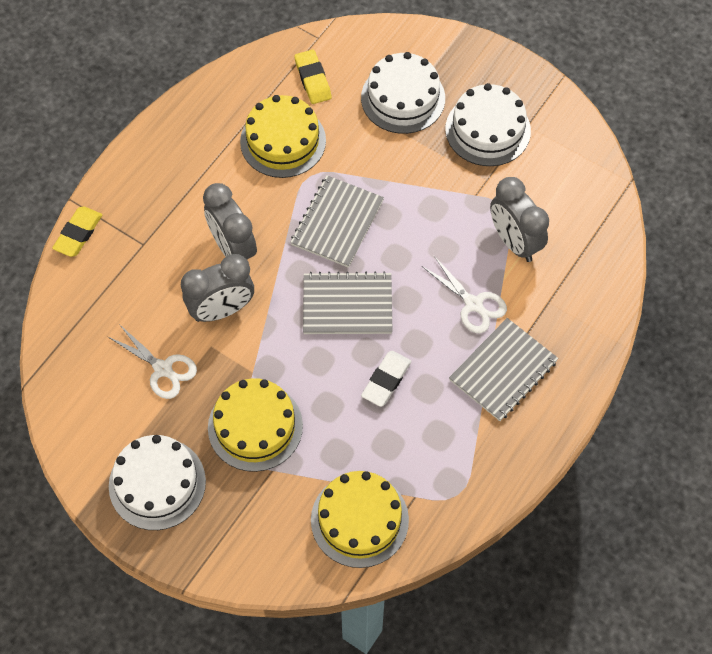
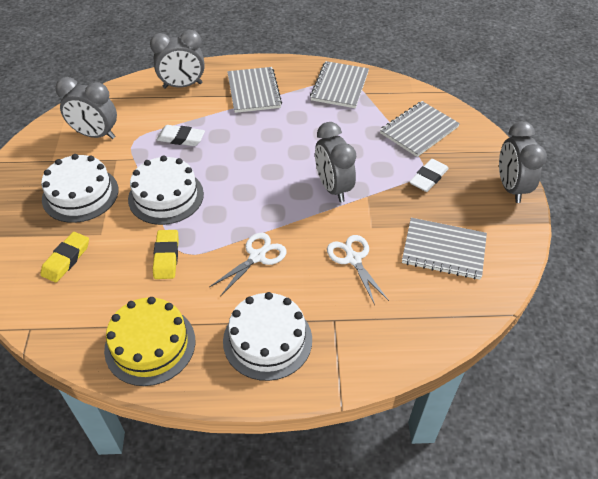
grey clock: [181,254,254,322] [203,183,257,259] [490,177,549,262] = 3 -> [55,77,117,139] [150,30,205,89] [315,122,356,202] [499,121,547,203] = 4
grey notebook: [290,175,384,268] [303,271,393,334] [449,318,558,421] = 3 -> [227,67,282,113] [310,61,369,108] [380,101,460,157] [402,218,487,280] = 4
white eraser: [361,351,411,407] = 1 -> [157,125,205,146] [409,159,449,192] = 2
yellow cake: [208,378,303,472] [240,95,326,178] [311,471,409,568] = 3 -> [104,297,195,386] = 1

